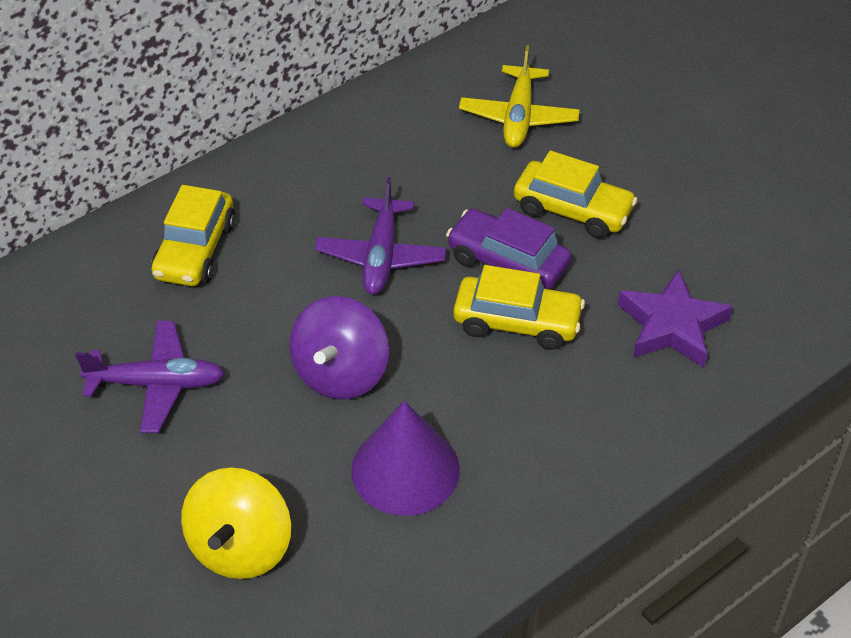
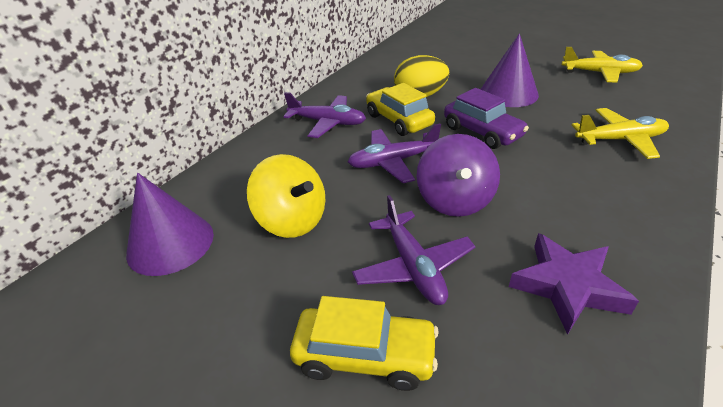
purple cone: [351,401,460,516] = 1 -> [126,173,214,276] [480,33,539,107] = 2
purple plane: [75,321,225,433] [315,177,447,295] = 2 -> [283,92,366,138] [348,124,441,183] [352,195,475,305] = 3
yellow car: [151,185,236,286] [453,265,585,350] [514,151,638,239] = 3 -> [290,296,439,391] [366,83,435,136] = 2
yellow egg: none = 0 -> [394,55,449,97] = 1
yellow plane: [459,45,580,148] = 1 -> [561,47,643,83] [572,108,669,159] = 2

